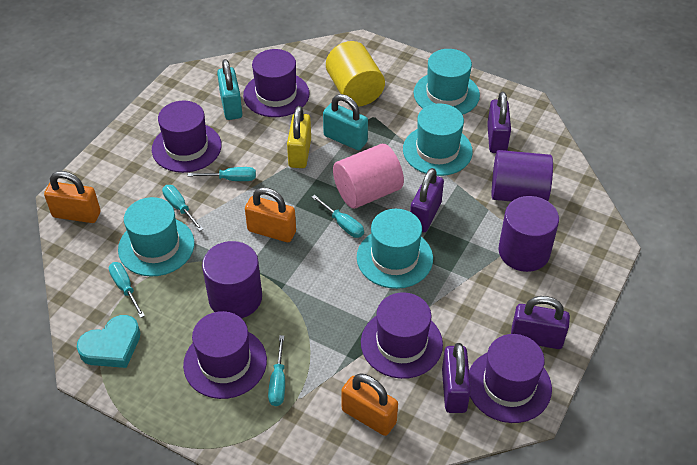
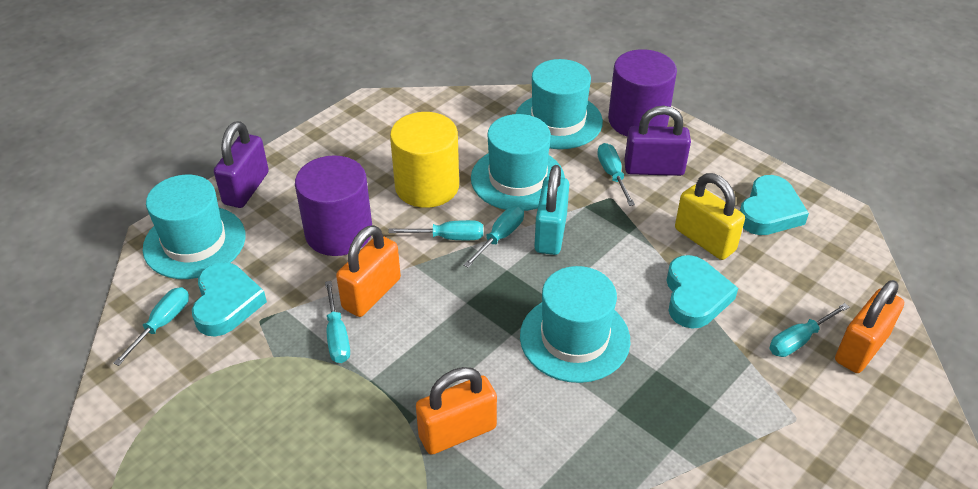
pink cylinder: [333,144,404,209] = 1 -> none = 0
purple cylinder: [202,241,262,318] [492,150,553,202] [498,196,559,272] = 3 -> [295,155,372,256] [608,49,677,137] = 2
purple hat: [152,101,221,173] [183,311,267,399] [243,49,309,117] [361,292,443,379] [469,334,552,423] = 5 -> none = 0
purple padlock: [410,168,444,232] [442,343,471,413] [487,92,511,153] [511,296,570,349] = 4 -> [214,121,269,208] [624,106,691,176] = 2
turquoise heart: [77,315,140,368] = 1 -> [192,262,267,336] [666,255,738,329] [740,175,809,235] = 3
turquoise padlock: [217,59,242,120] [323,94,368,150] = 2 -> [534,165,569,255] = 1
turquoise screwdriver: [109,262,145,318] [162,185,203,231] [188,167,256,181] [268,335,285,406] [312,195,364,238] = 5 -> [113,287,189,366] [325,281,350,363] [388,220,483,240] [463,206,524,268] [597,143,635,206] [769,303,849,357] = 6

